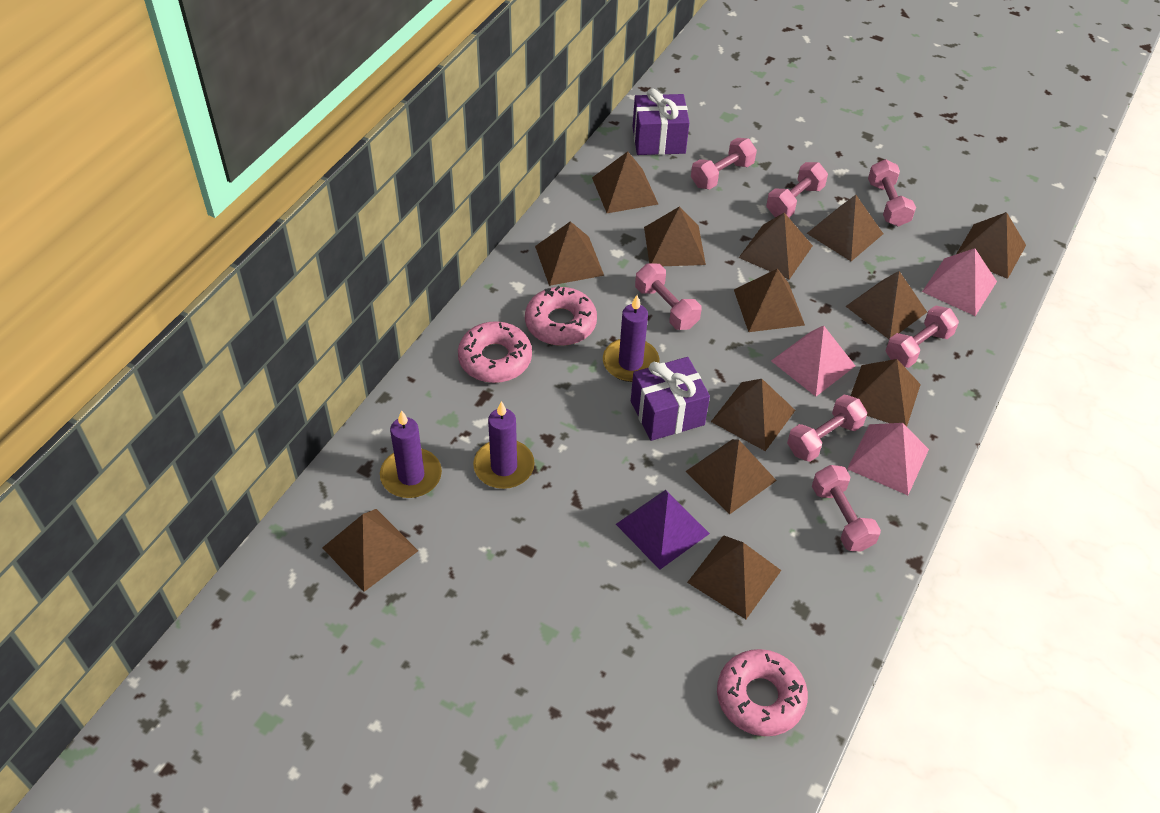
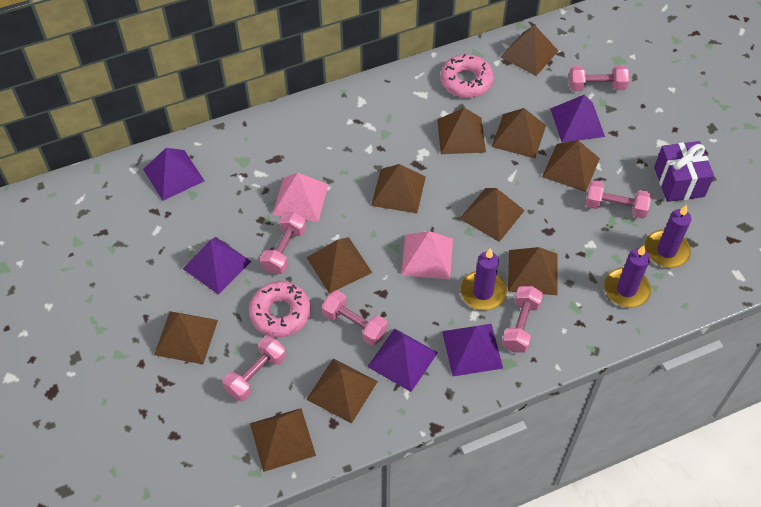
brown pyramid: [322,509,418,592] [535,221,604,286] [592,151,658,213] [644,207,706,266] [685,439,777,514] [687,535,781,619] [711,379,795,451] [734,269,805,332] [739,213,813,279] [807,195,883,261] [846,271,927,339] [851,359,921,427] [956,212,1026,279] = 13 -> [154,311,218,364] [250,408,316,472] [306,237,372,294] [306,358,378,424] [371,164,426,213] [437,108,486,154] [460,188,525,242] [491,108,546,158] [501,25,558,76] [508,247,558,295] [542,140,600,192] = 11
pink donut: [458,321,532,383] [525,286,597,346] [717,649,808,736] = 3 -> [249,281,311,337] [440,54,494,98] = 2
pink dumbbell: [635,263,702,330] [691,138,757,189] [766,162,828,218] [787,395,867,462] [812,465,881,552] [868,159,916,227] [886,305,959,368] = 7 -> [222,336,286,402] [260,212,306,274] [322,290,388,346] [502,286,543,353] [569,65,629,91] [586,181,651,218] = 6
pink pyramid: [771,326,855,397] [847,423,929,495] [922,248,997,316] = 3 -> [272,173,328,222] [401,231,453,279] = 2
purple gift: [631,357,710,441] [632,88,690,155] = 2 -> [654,141,714,202] = 1
purple pyramid: [616,490,710,570] = 1 -> [143,148,204,201] [183,237,252,295] [367,328,438,392] [442,324,503,376] [551,94,605,143] = 5

